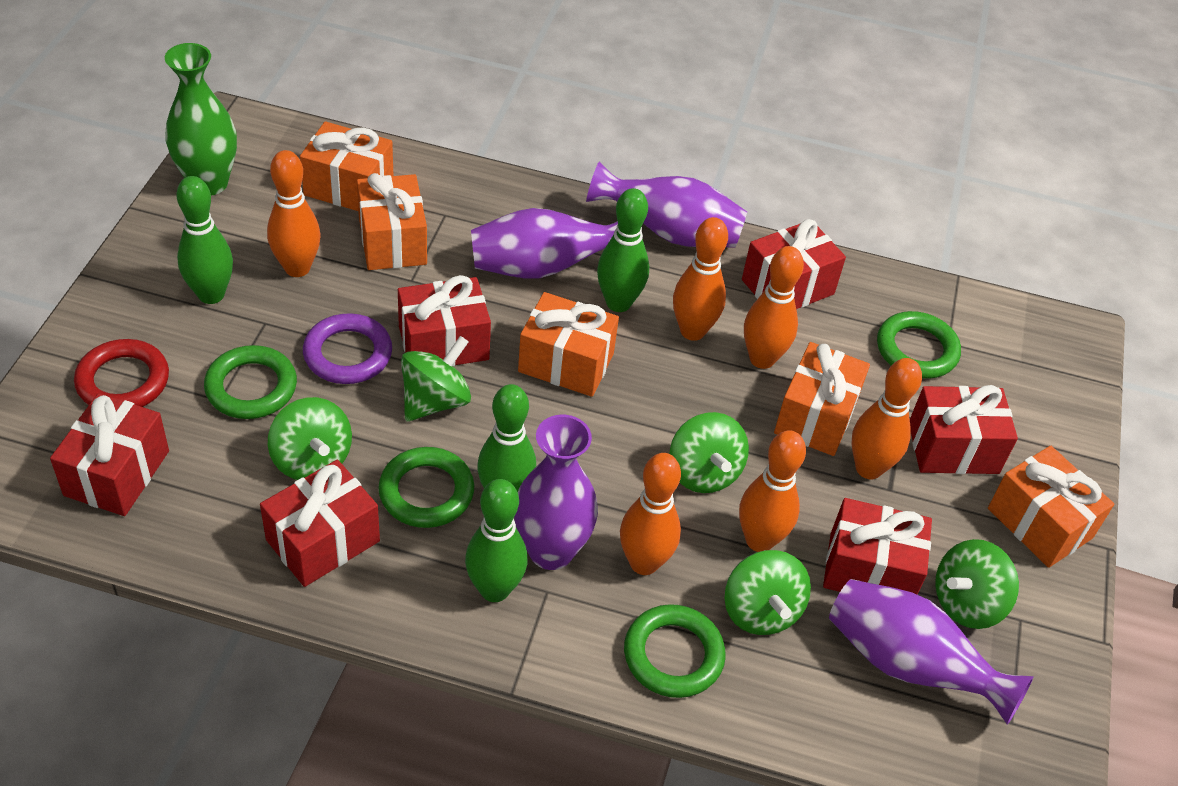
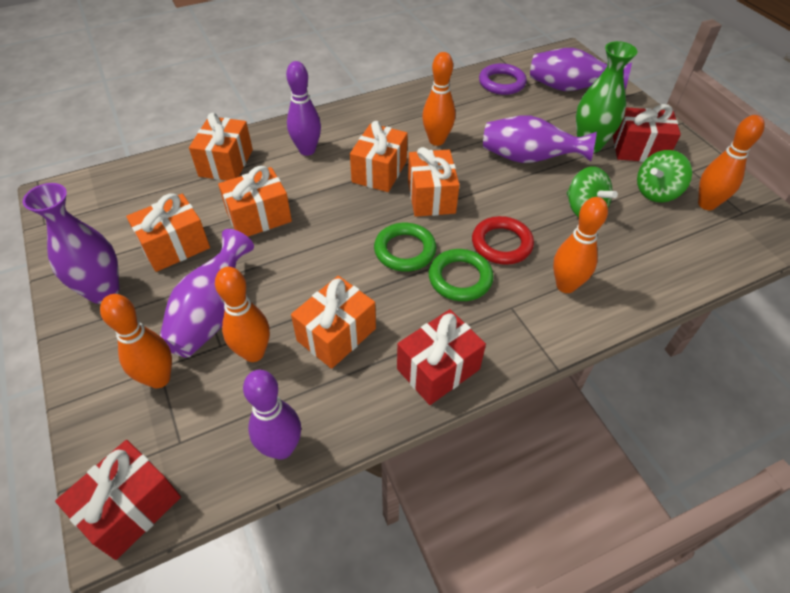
green bowling pin: [177,176,233,304] [465,479,527,602] [477,384,536,492] [597,188,649,312] = 4 -> none = 0
green ring: [204,345,297,419] [378,447,474,528] [624,604,726,698] [877,311,961,379] = 4 -> [374,223,437,272] [428,249,494,301] = 2
green spinning top: [268,397,352,480] [401,336,471,422] [670,412,749,493] [725,550,811,635] [935,539,1019,629] = 5 -> [567,166,618,217] [637,150,692,202] = 2
orange bowling pin: [267,150,320,277] [620,453,681,575] [673,217,728,341] [739,430,806,552] [744,246,804,369] [852,358,922,479] = 6 -> [100,294,172,388] [215,267,270,362] [422,52,455,146] [553,197,608,293] [698,115,765,210] = 5
orange gift: [300,121,394,211] [357,173,427,270] [518,292,619,397] [774,342,870,456] [988,446,1114,568] = 5 -> [126,193,210,272] [189,113,253,180] [218,166,292,237] [291,276,376,369] [350,121,408,192] [408,147,460,217] = 6
purple bowling pin: none = 0 -> [243,370,301,460] [286,61,321,156] = 2
red gift: [50,393,169,516] [260,460,380,587] [398,275,491,366] [742,219,846,309] [823,498,932,594] [910,385,1018,474] = 6 -> [55,440,181,560] [397,309,486,405] [613,104,681,162] = 3

